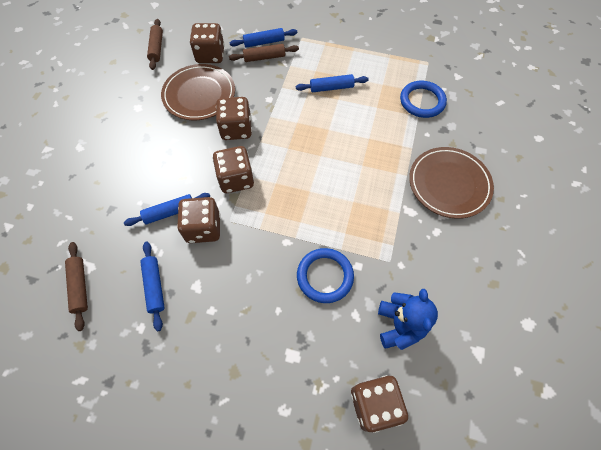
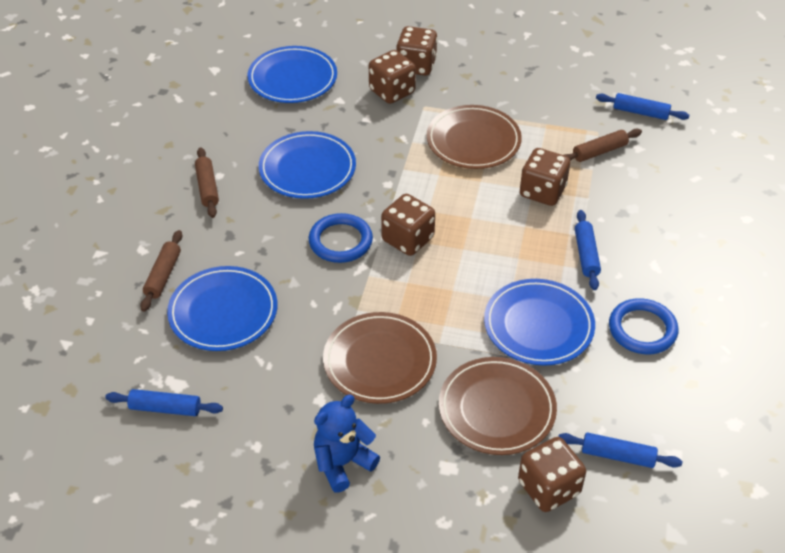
blue plate: none = 0 -> [167,266,277,351] [248,46,337,103] [259,131,356,199] [484,279,595,366] = 4
brown plate: [161,64,235,120] [409,147,494,219] = 2 -> [323,312,437,404] [427,105,522,169] [439,357,557,455] = 3

